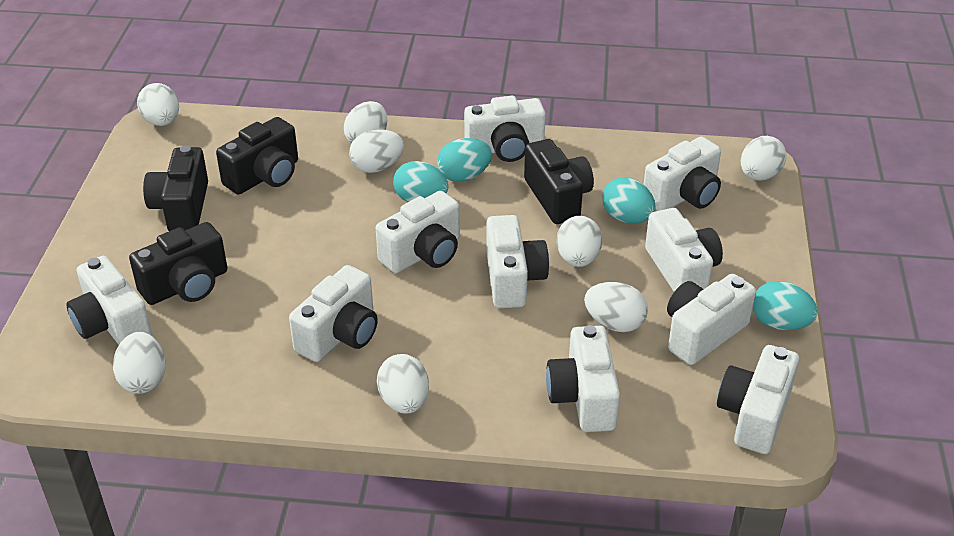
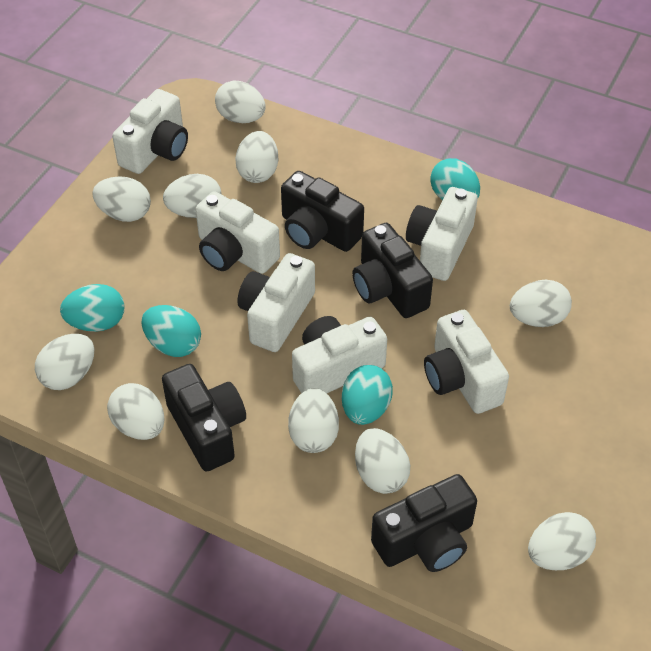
white camera: [66,256,152,345] [289,265,378,362] [376,191,460,273] [464,96,546,162] [486,215,549,308] [546,325,620,432] [644,137,721,211] [645,208,723,292] [667,274,756,365] [717,345,799,454] = 10 -> [112,89,188,174] [195,191,280,274] [237,253,315,352] [292,316,387,393] [406,187,478,281] [424,310,509,414] = 6
white egg: [113,332,166,394] [137,83,179,126] [344,101,388,144] [349,129,404,173] [377,354,429,414] [557,216,602,267] [584,282,648,332] [741,136,787,181] = 8 -> [35,334,94,390] [92,176,151,222] [107,383,164,440] [163,174,222,218] [215,81,266,123] [235,131,278,183] [288,388,339,453] [355,428,410,494] [510,280,572,327] [528,512,596,570] = 10

